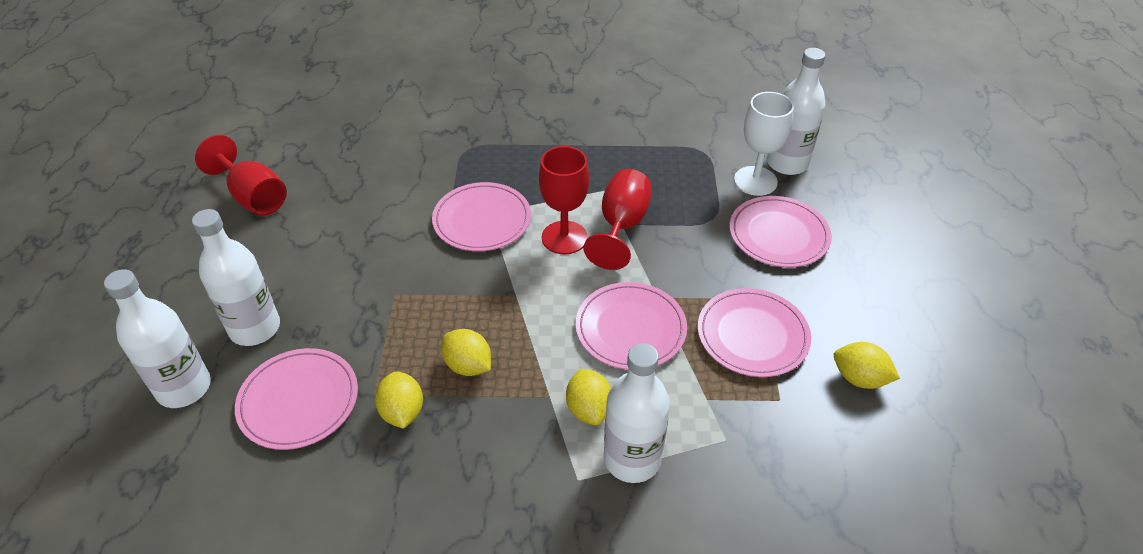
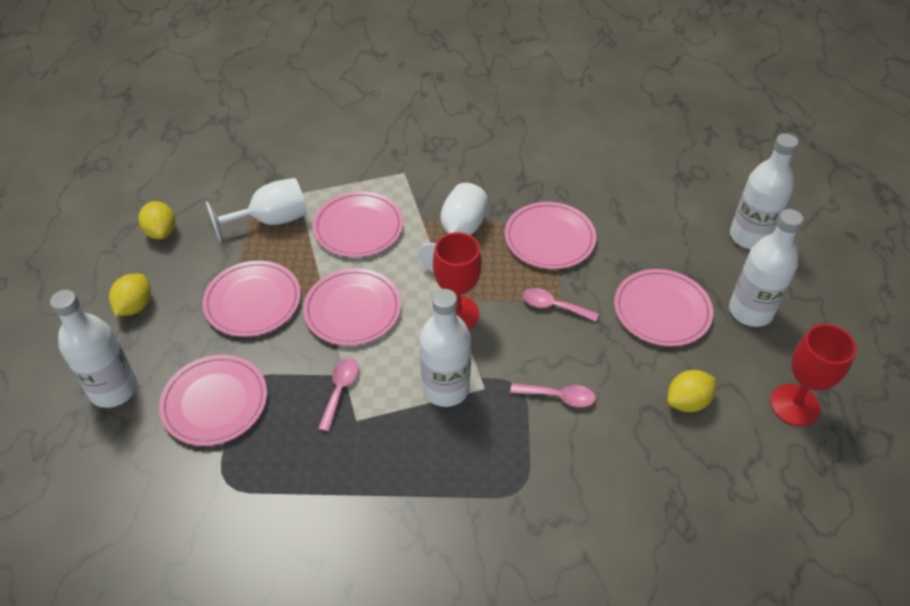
pink plate: [235,348,358,450] [432,182,531,251] [576,282,687,370] [698,288,811,377] [729,196,832,267] = 5 -> [159,355,267,446] [202,261,301,337] [303,268,401,346] [313,191,403,257] [505,202,596,269] [614,269,713,346] = 6
pink spoon: none = 0 -> [318,358,359,432] [510,383,596,407] [522,288,599,321] = 3
red goblet: [195,135,287,216] [539,146,589,254] [584,169,652,270] = 3 -> [433,232,482,330] [770,324,857,426] = 2
white goblet: [734,92,794,196] = 1 -> [206,178,307,242] [418,183,489,272] = 2
yellow lemon: [375,371,423,429] [441,329,491,376] [566,369,611,425] [834,342,900,389] = 4 -> [109,274,151,316] [138,201,176,239] [667,370,716,412] = 3

